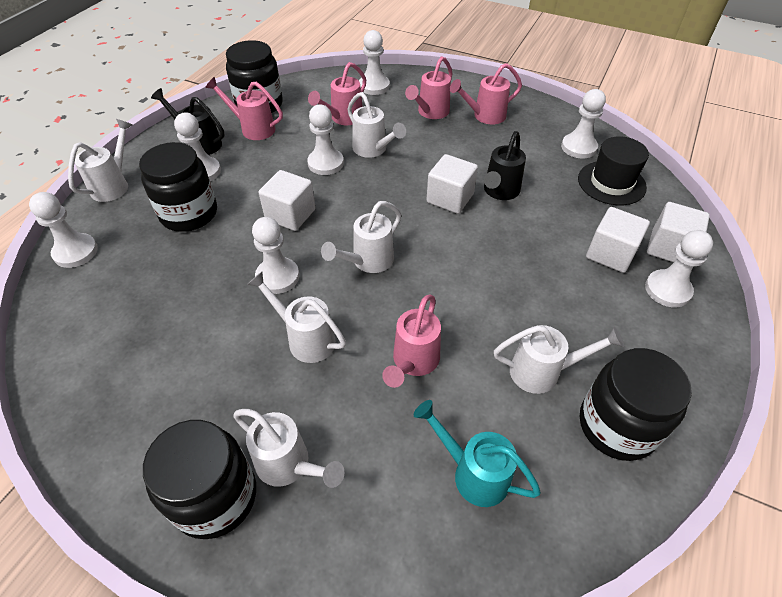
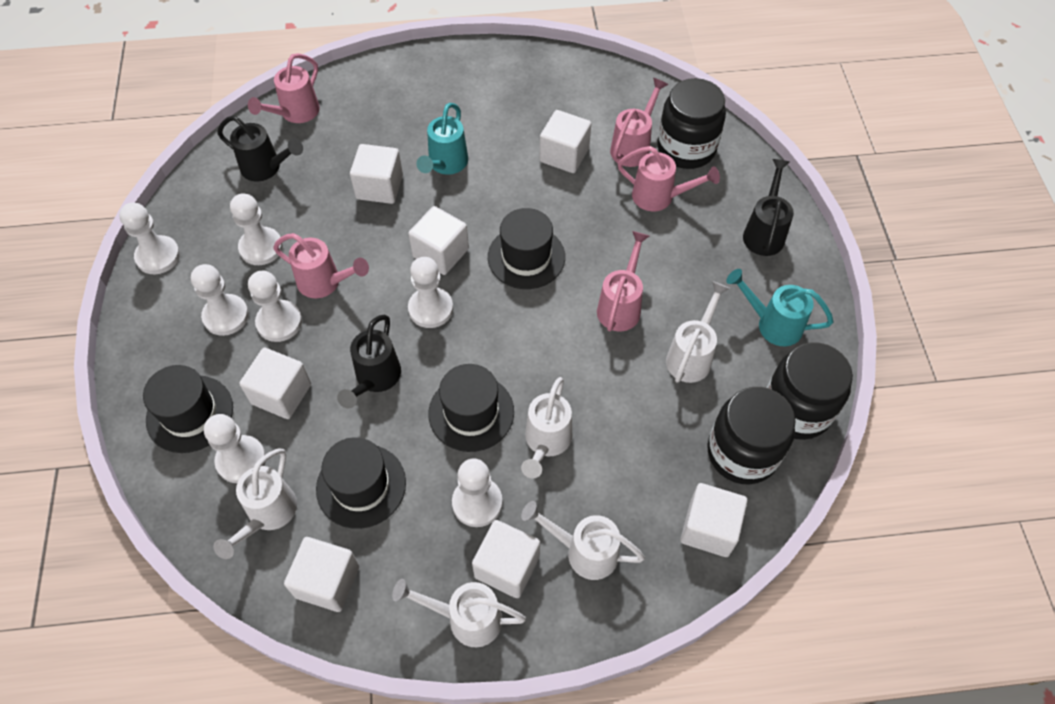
black hat: [578,136,649,205] = 1 -> [143,365,233,453] [316,437,406,529] [429,364,514,452] [488,208,565,289] = 4
black jar: [139,142,217,232] [143,420,256,539] [226,40,283,113] [580,348,692,461] = 4 -> [657,78,726,169] [707,387,796,485] [767,343,853,440] = 3
black watering can: [151,88,225,155] [484,131,526,200] = 2 -> [217,116,303,182] [337,315,401,409] [743,159,794,256] = 3
turquoise watering can: [414,400,541,507] = 1 -> [416,103,468,175] [726,269,834,346] = 2
white cube: [259,170,316,231] [427,154,478,214] [586,207,650,273] [647,202,710,262] = 4 -> [239,348,311,419] [284,537,359,612] [350,144,403,204] [408,206,469,275] [472,520,540,598] [540,110,591,173] [681,483,748,557] = 7
white watering can: [68,119,132,202] [233,409,344,488] [247,272,346,363] [321,201,401,273] [348,92,406,158] [494,325,624,394] = 6 -> [213,449,297,559] [392,579,526,647] [521,377,572,479] [521,501,645,580] [666,281,730,383] = 5

